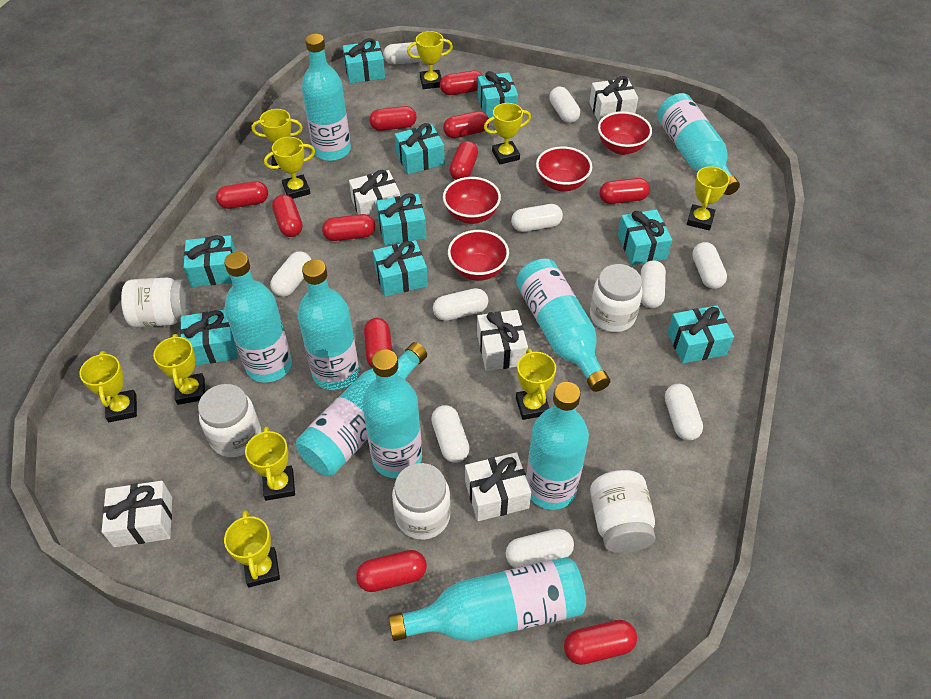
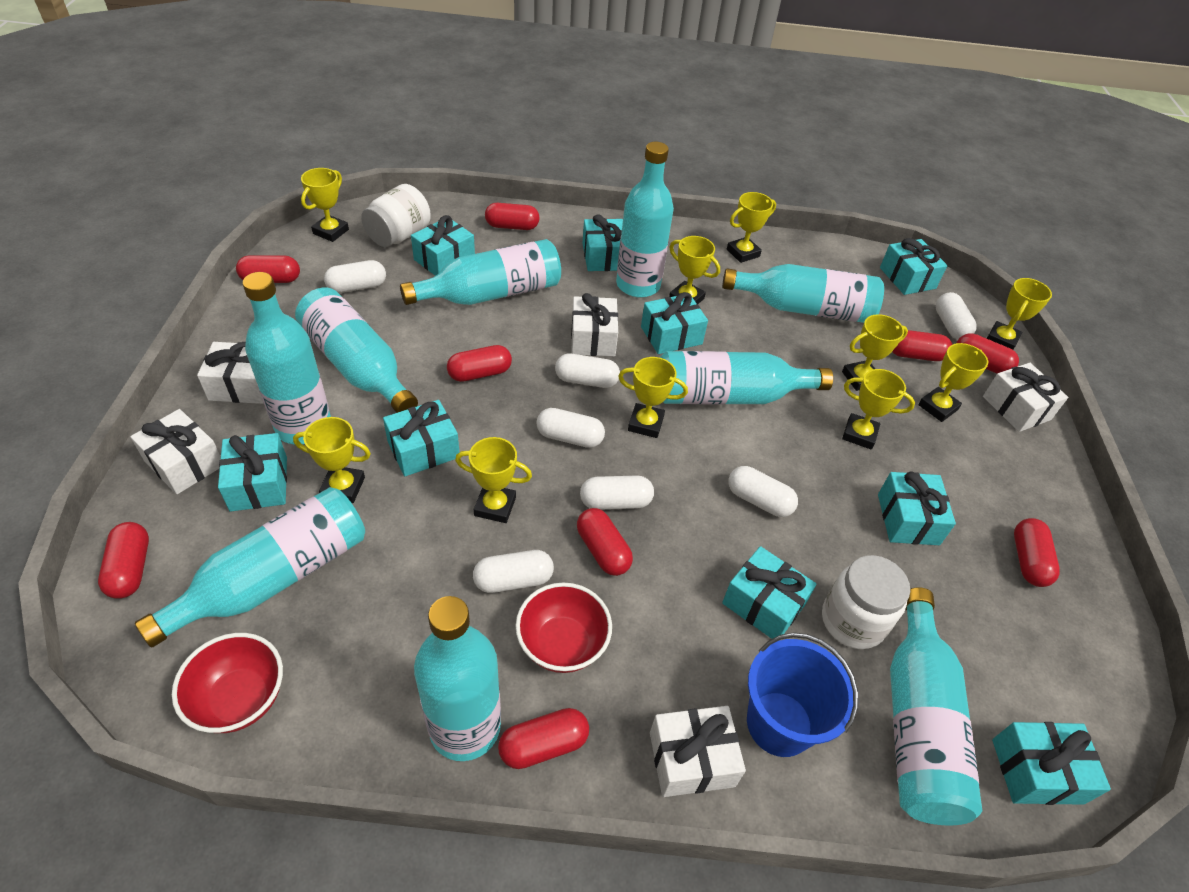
blue bucket: none = 0 -> [747,632,858,757] = 1
red bowl: [443,177,501,224] [448,230,509,281] [536,146,592,192] [598,111,652,155] = 4 -> [172,633,283,733] [516,582,612,673] = 2
red capsule: [216,181,268,209] [272,194,303,237] [322,214,375,241] [356,550,427,592] [364,318,392,368] [369,106,416,131] [440,70,483,95] [443,111,489,138] [449,141,478,180] [564,620,637,665] [599,178,650,204] = 11 -> [98,522,149,599] [236,255,300,283] [447,345,512,382] [485,203,540,230] [498,708,589,769] [577,508,633,576] [892,330,952,361] [956,333,1019,374] [1014,518,1060,587] = 9
white capsule: [270,251,311,297] [383,42,422,65] [431,405,470,463] [433,288,488,321] [506,529,574,568] [511,204,563,232] [549,87,580,123] [641,260,666,308] [665,384,703,441] [692,242,727,289] = 10 -> [324,260,386,293] [473,550,554,593] [536,408,605,448] [555,354,620,388] [580,475,654,510] [728,466,798,517] [936,292,977,340] = 7
white jar: [121,277,191,327] [198,384,261,457] [392,463,451,540] [590,264,643,332] [590,470,656,553] = 5 -> [361,184,431,247] [822,555,910,649] = 2

